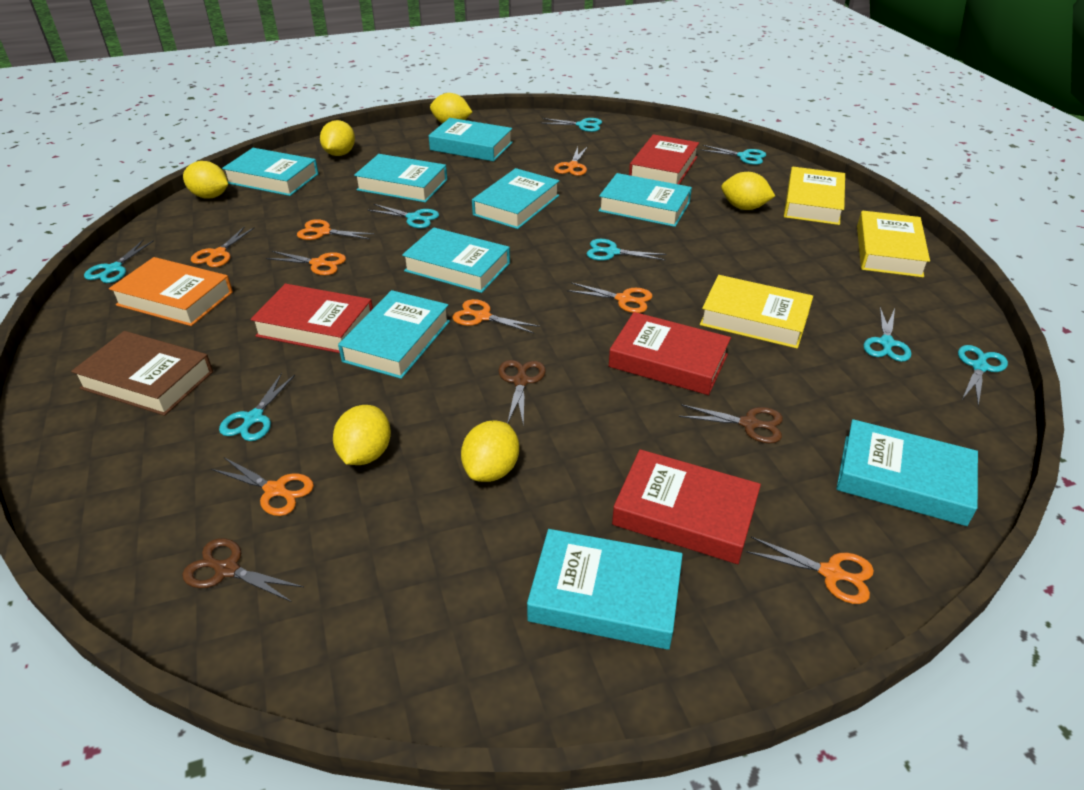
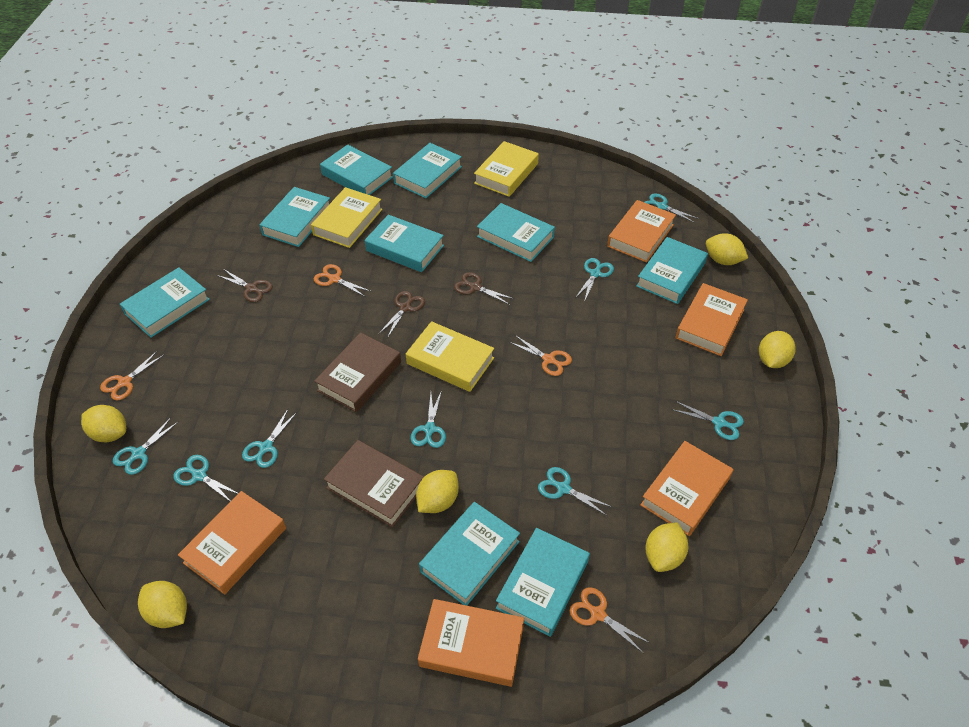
brown book: [71,331,213,416] = 1 -> [314,332,401,412] [324,440,424,528] = 2
orange book: [109,257,233,326] = 1 -> [178,491,286,594] [418,599,524,687] [607,200,676,263] [640,441,733,536] [675,283,748,356] = 5
orange scissors: [191,226,255,267] [211,457,314,516] [266,251,346,275] [297,219,375,240] [452,299,540,333] [554,146,588,176] [567,282,653,313] [746,537,874,604] = 8 -> [100,350,164,401] [314,264,372,297] [509,335,572,376] [570,587,650,654] = 4
red book: [251,284,373,353] [609,312,731,395] [612,449,761,564] [629,134,699,184] = 4 -> none = 0

